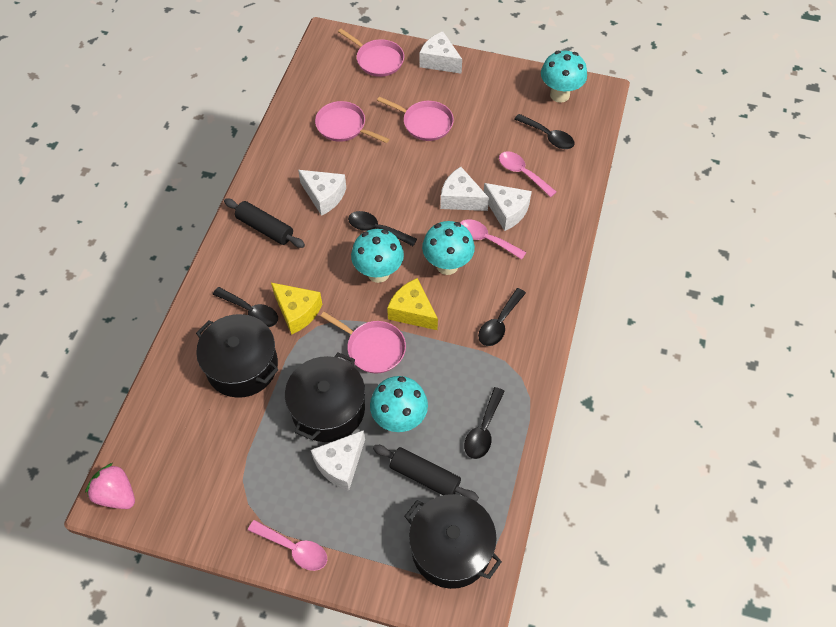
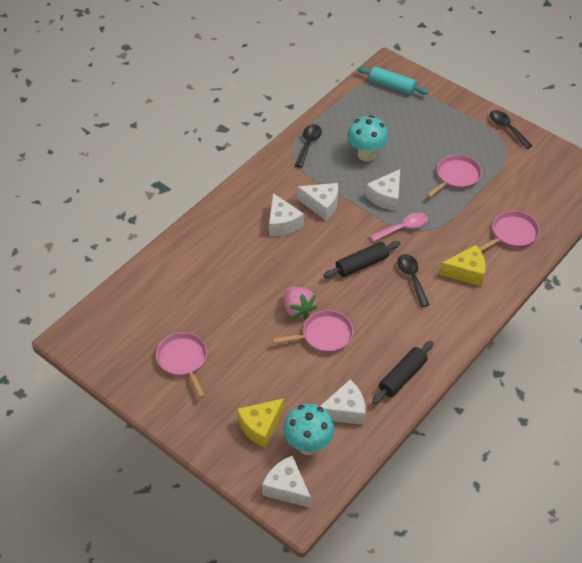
black pot: [196,314,279,398] [285,353,365,442] [405,494,502,589] = 3 -> none = 0
black spoon: [213,287,278,327] [348,211,417,246] [464,387,505,459] [478,288,526,346] [514,114,575,149] = 5 -> [295,124,322,168] [397,254,429,307] [489,110,533,149] = 3
pink spoon: [248,520,327,571] [460,219,526,260] [499,151,557,197] = 3 -> [370,213,428,242] = 1
turquoise mushroom: [351,229,404,283] [370,376,428,432] [422,221,475,275] [541,50,587,103] = 4 -> [283,404,334,455] [347,115,388,161] = 2
turquoise rolling pin: none = 0 -> [358,66,429,95] = 1

